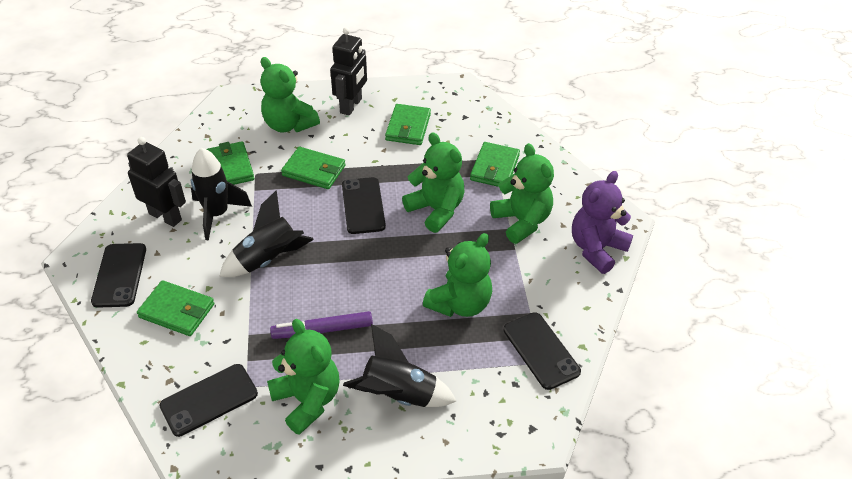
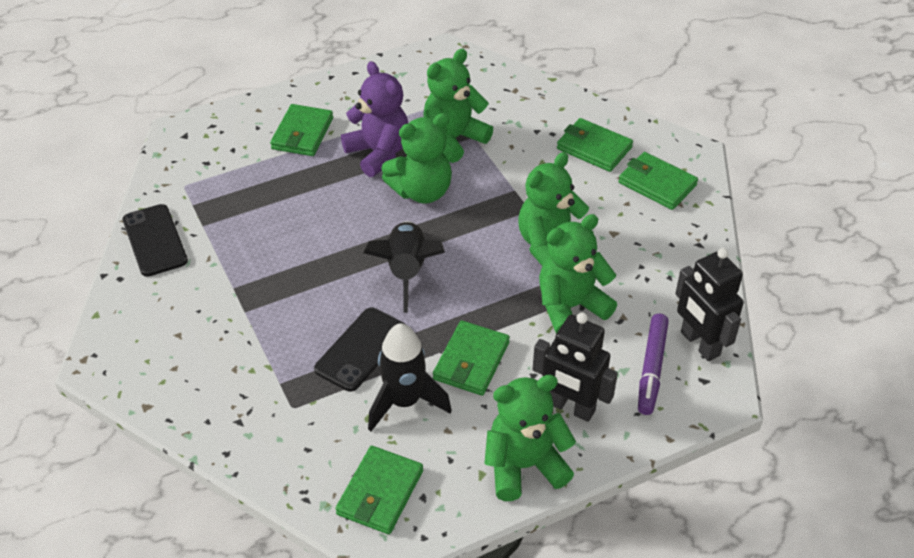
black phone: [91,243,146,308] [159,364,258,437] [342,177,386,234] [503,312,581,390] = 4 -> [123,204,188,277] [314,308,405,392] = 2
black rocket: [191,148,252,241] [219,191,314,277] [343,324,456,407] = 3 -> [363,221,445,313] [368,323,452,431] = 2

